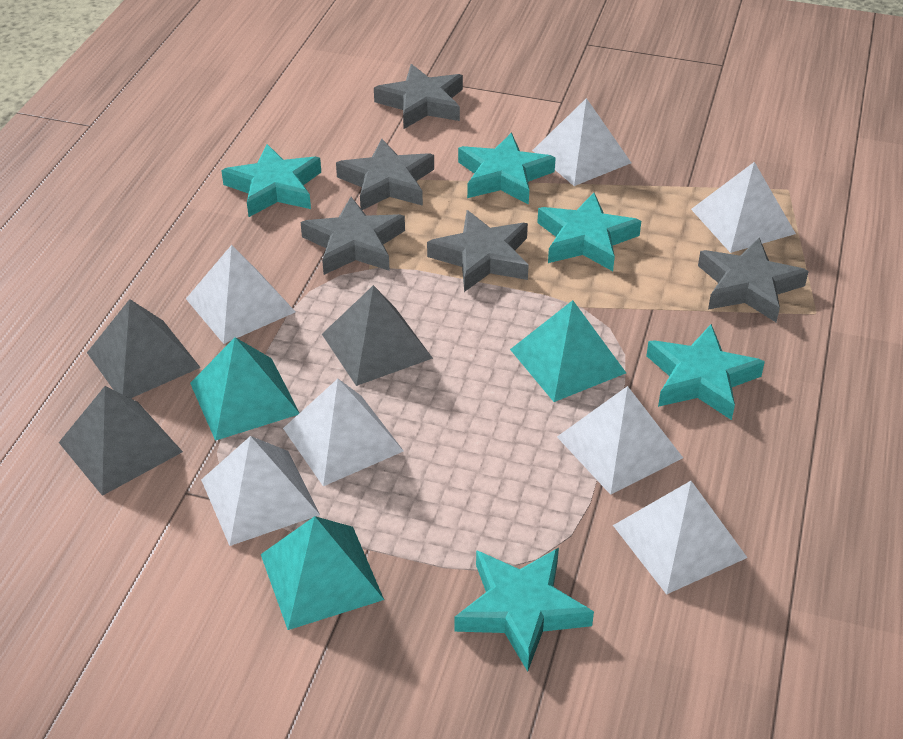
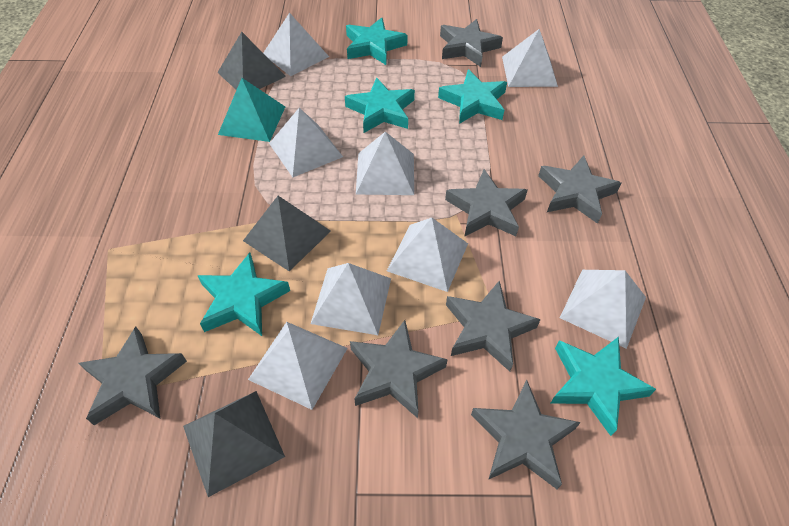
grey star: [301,197,405,275] [336,139,434,210] [374,64,463,129] [427,210,529,292] [698,238,809,322] = 5 -> [79,327,187,425] [350,320,448,418] [440,19,503,67] [445,169,527,237] [446,280,541,371] [471,380,581,489] [538,155,621,224] = 7
turquoise pyramid: [190,337,299,441] [261,516,384,630] [510,300,626,402] = 3 -> [218,78,285,142] = 1
white pyramid: [186,245,295,344] [201,436,320,546] [283,379,404,486] [532,98,631,186] [557,386,683,495] [613,481,748,595] [691,162,796,253] = 7 -> [248,322,348,410] [263,13,329,76] [269,108,343,177] [311,263,391,335] [356,132,414,195] [387,218,468,292] [502,29,558,87] [560,270,646,349] = 8

